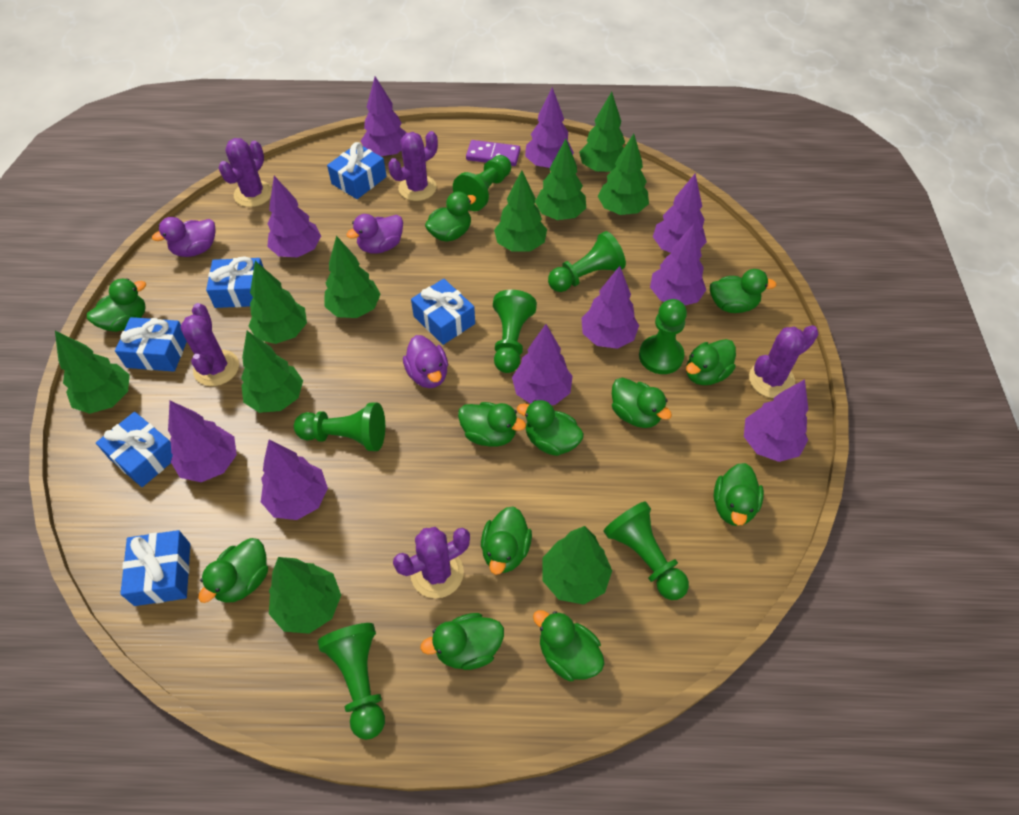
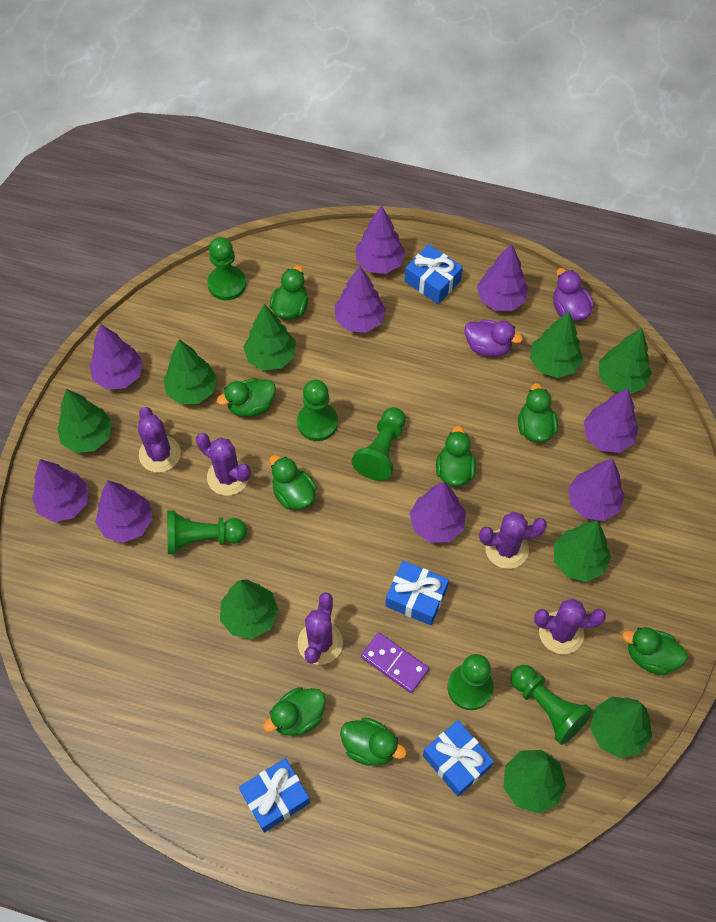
blue gift: [96,412,173,487] [115,317,187,372] [120,530,190,606] [206,256,264,308] [327,142,387,199] [411,279,475,345] = 6 -> [239,758,310,833] [385,561,449,626] [405,244,463,304] [423,720,494,797] = 4
green duck: [87,278,146,332] [198,538,268,603] [420,613,504,670] [425,192,476,242] [458,402,526,447] [481,506,532,575] [517,400,584,456] [533,610,605,681] [612,377,672,428] [686,339,736,385] [710,269,777,313] [714,463,764,526] = 12 -> [217,378,276,417] [263,687,326,736] [269,266,309,320] [269,455,317,510] [340,718,407,766] [436,426,476,487] [518,383,558,443] [622,627,688,675] = 8
green pawn: [294,403,385,451] [318,623,385,740] [453,155,511,211] [493,290,537,373] [548,231,626,292] [603,501,689,600] [639,299,687,374] = 7 -> [167,510,247,554] [207,237,246,300] [297,380,338,441] [352,407,406,481] [447,654,494,710] [511,665,593,745] = 6
green tree: [55,331,130,414] [241,331,303,413] [249,261,307,344] [269,557,341,634] [324,236,381,318] [494,170,547,252] [535,139,586,220] [543,526,612,605] [579,92,625,173] [598,134,649,215] = 10 -> [57,389,112,453] [164,339,217,404] [220,580,279,639] [243,304,296,371] [503,750,566,814] [530,312,583,378] [554,521,611,582] [590,697,652,758] [599,328,652,394] = 9
purple duck: [152,217,216,257] [346,214,403,254] [403,335,448,388] = 3 -> [464,320,523,357] [553,268,594,321] = 2
purple tree: [168,401,237,482] [261,440,328,520] [267,176,321,257] [361,76,407,157] [512,324,573,405] [525,87,574,169] [581,266,639,349] [650,224,706,305] [653,174,707,253] [744,379,808,462] = 10 -> [32,459,88,522] [90,324,143,390] [95,480,152,543] [335,266,386,333] [356,205,406,274] [409,481,466,543] [477,244,528,311] [569,458,625,521] [584,388,639,453] = 9

